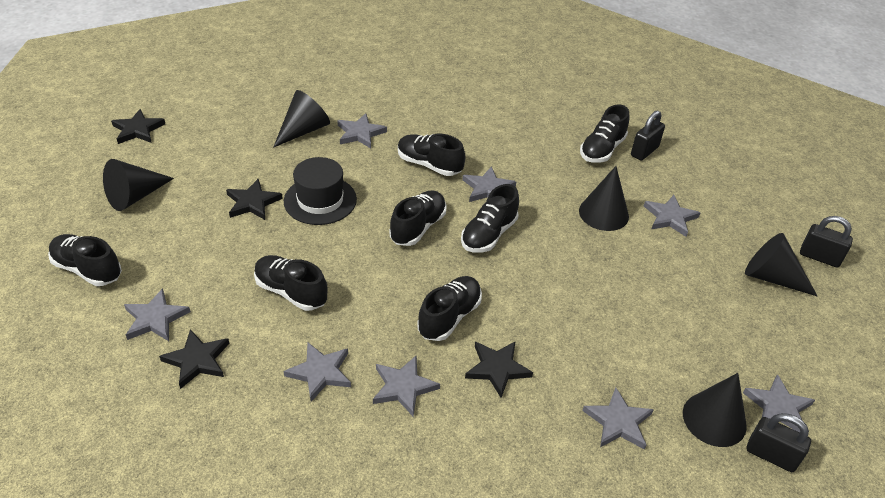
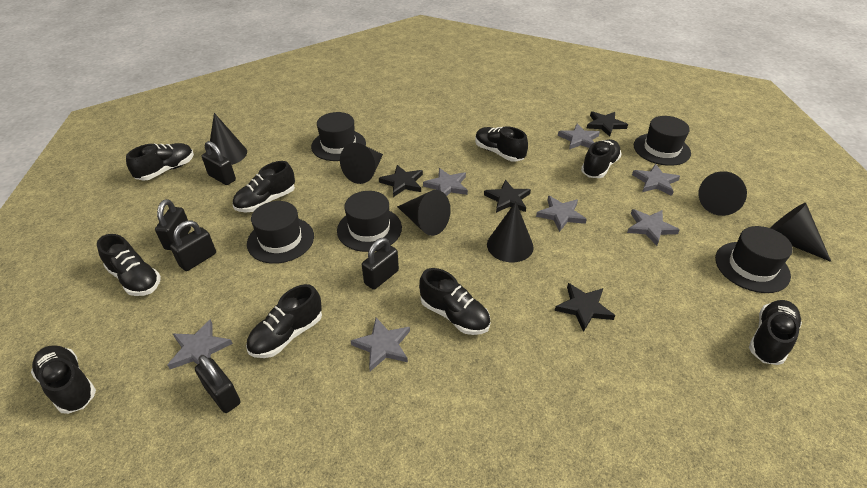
black cone: [103,159,174,211] [273,90,330,148] [579,166,629,231] [683,373,747,447] [745,233,818,297] = 5 -> [210,113,247,165] [340,143,383,184] [397,190,451,236] [487,202,534,262] [698,171,747,216] [770,203,831,262] = 6
black hat: [284,157,357,225] = 1 -> [247,201,314,264] [311,112,366,161] [337,191,402,252] [634,116,691,166] [715,226,793,293] = 5
black padlock: [631,110,665,160] [747,413,811,472] [800,216,853,267] = 3 -> [155,199,191,250] [170,221,216,271] [195,355,240,413] [202,141,236,185] [362,238,399,290] = 5
black shoe: [48,234,122,286] [254,255,327,311] [390,191,447,246] [398,134,465,176] [417,276,482,341] [461,184,519,253] [580,105,630,163] = 7 -> [31,345,96,414] [97,234,161,296] [126,143,194,181] [233,161,295,212] [246,284,322,358] [419,268,490,335] [475,126,528,162] [581,139,621,178] [749,300,802,365] = 9
grey star: [124,288,191,341] [284,343,351,402] [337,113,387,148] [373,356,440,417] [462,166,516,202] [583,387,654,450] [644,195,700,237] [743,374,815,433] = 8 -> [167,319,233,369] [351,318,410,371] [423,168,468,196] [536,196,587,232] [558,124,600,149] [627,209,680,246] [632,164,680,196] = 7

